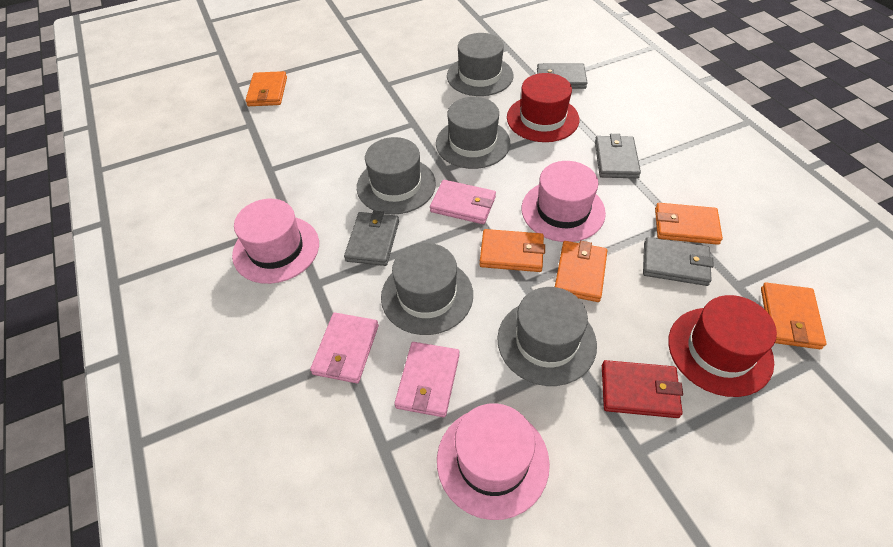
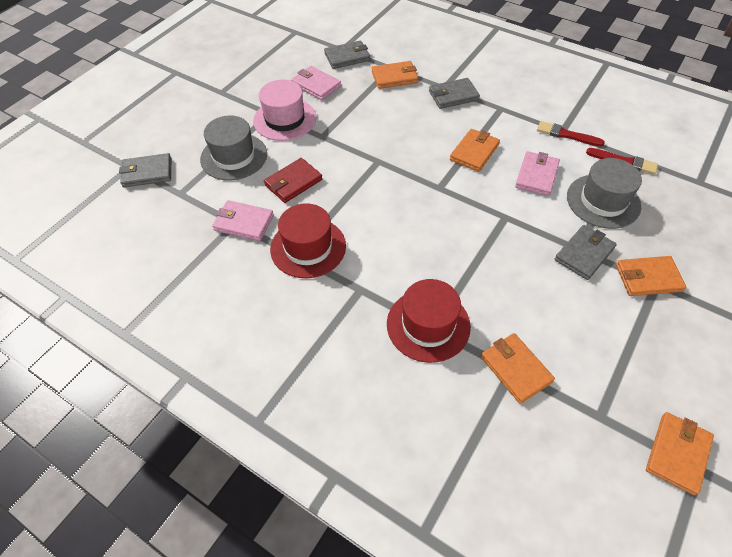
grey hat: [357,137,436,214] [381,243,473,335] [436,97,510,169] [447,33,514,96] [497,287,597,386] = 5 -> [200,115,267,181] [567,158,642,229] = 2
pink hat: [232,199,319,284] [437,403,550,520] [521,161,606,242] = 3 -> [253,80,316,141] = 1
red brush: none = 0 -> [537,121,605,146] [586,148,658,174] = 2

